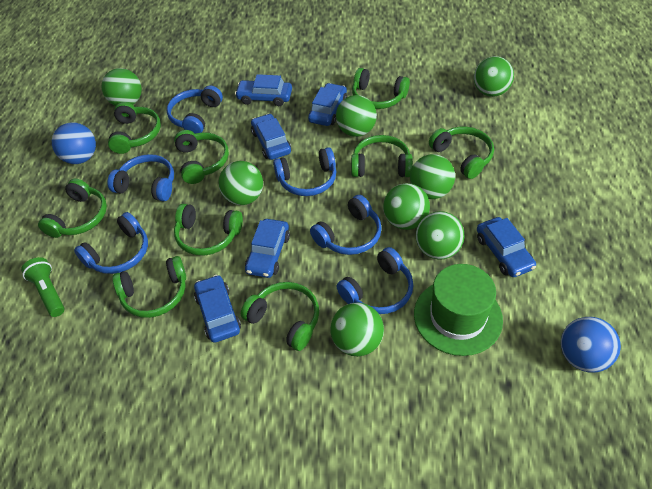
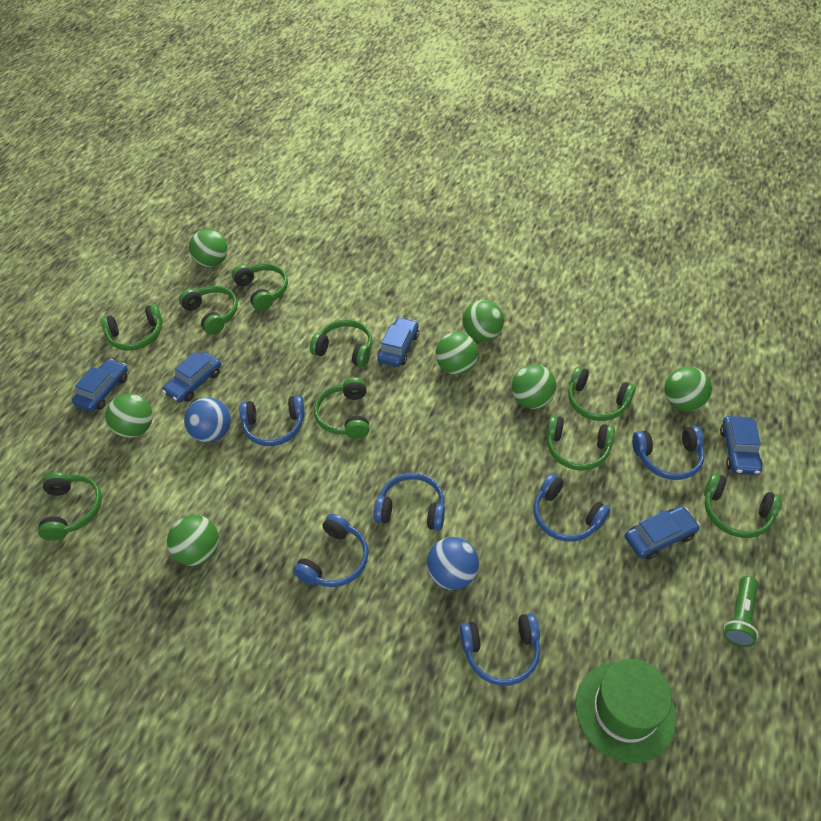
blue car: [194,275,241,343] [235,74,292,106] [245,219,290,278] [251,114,291,160] [308,83,347,126] [477,217,536,277] = 6 -> [72,359,128,412] [162,352,221,403] [377,317,419,367] [625,506,700,560] [720,416,763,475] = 5
green ball: [101,68,142,106] [219,161,263,205] [330,303,384,356] [336,95,377,137] [383,183,430,230] [410,154,455,199] [416,211,465,260] [474,56,514,97] = 8 -> [105,393,153,438] [167,515,219,566] [189,229,228,267] [435,332,478,375] [462,300,504,341] [512,364,556,409] [664,367,712,411] = 7

